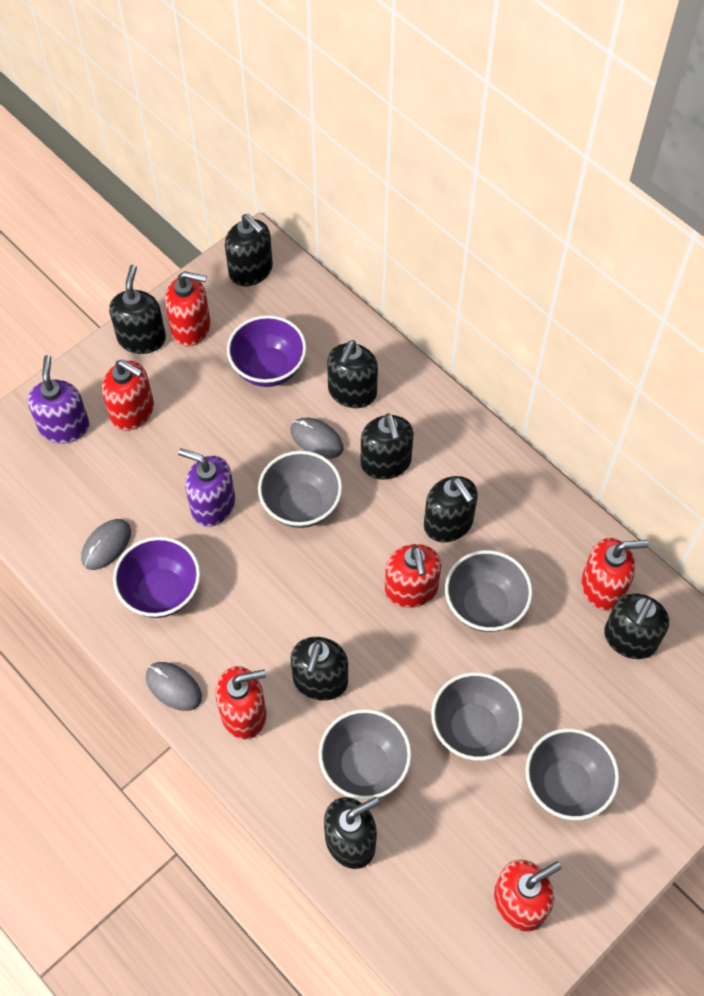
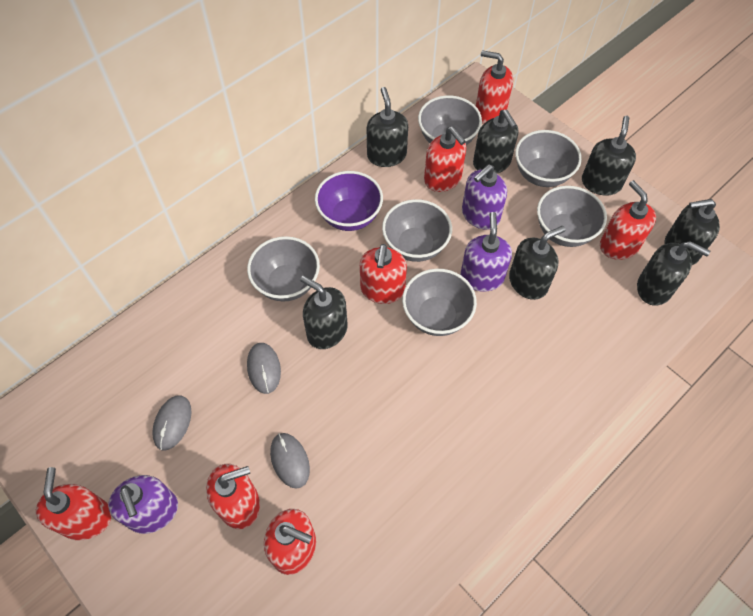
black soap dispenser: [109,265,166,354] [225,214,273,286] [290,637,348,701] [324,797,379,869] [327,340,378,408] [361,413,414,480] [424,476,478,543] [604,593,669,659] = 8 -> [300,276,348,349] [367,87,408,167] [473,109,518,174] [509,226,565,300] [582,116,636,196] [637,241,710,306] [665,199,720,265] = 7
grey bowl: [258,451,342,528] [319,709,412,800] [431,672,523,760] [445,550,533,632] [525,728,619,820] = 5 -> [247,236,320,301] [382,199,452,262] [402,269,477,336] [418,95,482,145] [515,130,582,187] [537,186,607,247] = 6
purple bowl: [113,537,200,618] [227,315,307,387] = 2 -> [315,171,383,231] = 1
purple soap dispenser: [28,355,89,444] [178,448,235,527] = 2 -> [108,475,178,534] [460,212,512,292] [462,164,507,230] = 3
red soap dispenser: [102,360,154,431] [165,271,210,346] [215,666,266,740] [385,544,442,608] [494,860,562,932] [581,538,649,611] = 6 -> [36,467,112,540] [206,464,260,529] [264,509,316,575] [360,244,407,304] [424,127,466,192] [476,50,513,124] [600,180,656,260] = 7

